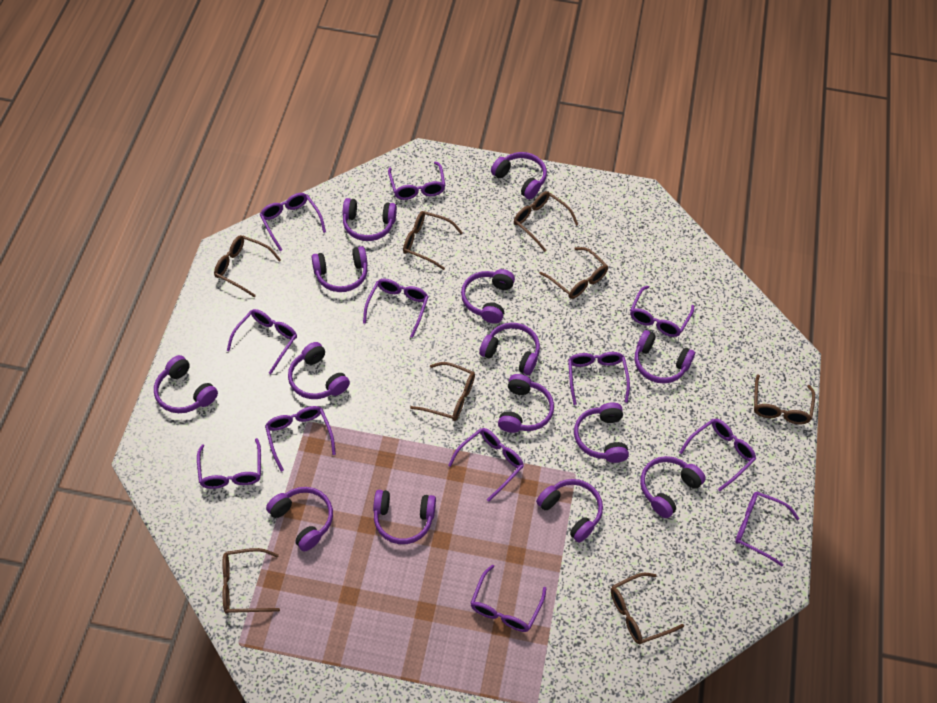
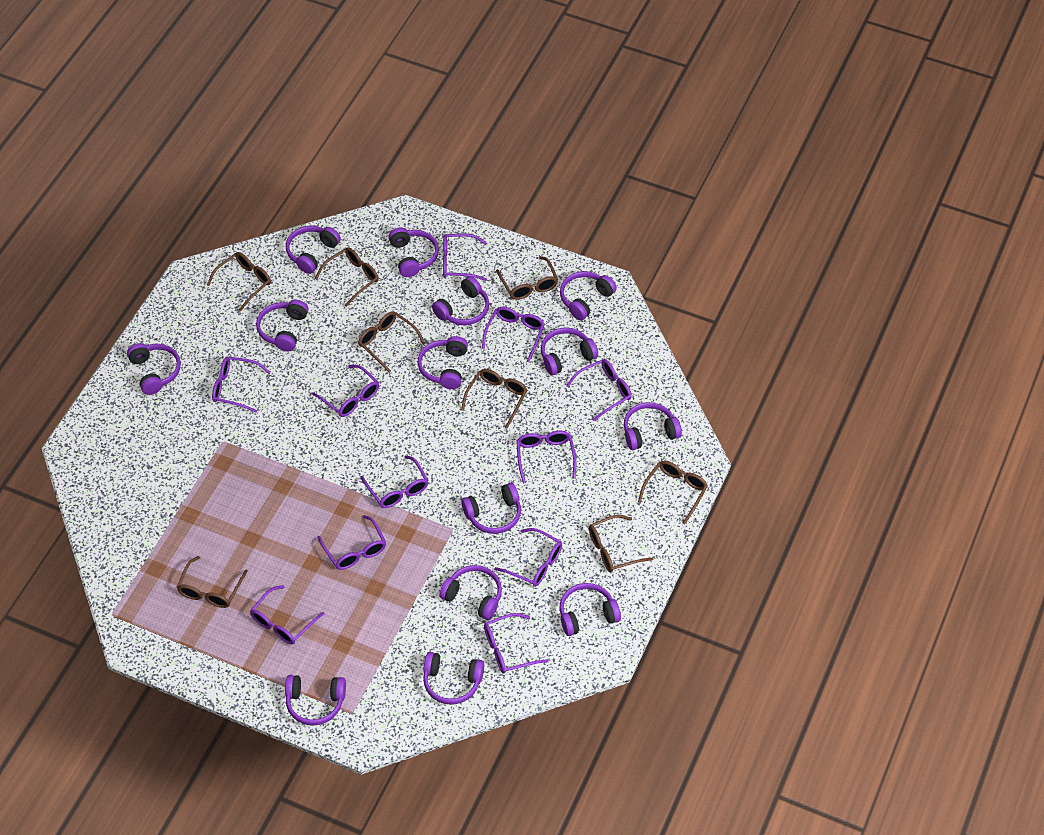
purple glasses: [197,438,261,489] [227,309,297,374] [260,193,326,251] [265,406,336,472] [363,279,429,338] [388,161,445,200] [448,428,524,502] [471,564,546,632] [568,352,630,405] [630,286,694,337] [679,419,756,491] [735,492,800,566] = 12 -> [212,357,271,413] [250,585,325,645] [312,365,379,417] [317,515,386,570] [360,455,429,508] [443,234,487,281] [482,307,545,362] [484,613,549,674] [494,528,562,587] [516,431,576,484] [566,359,632,421] = 11

